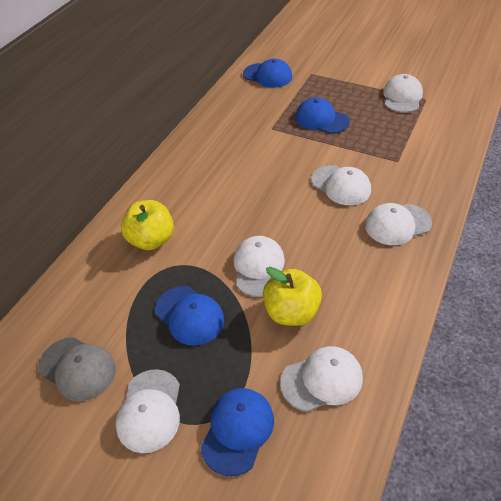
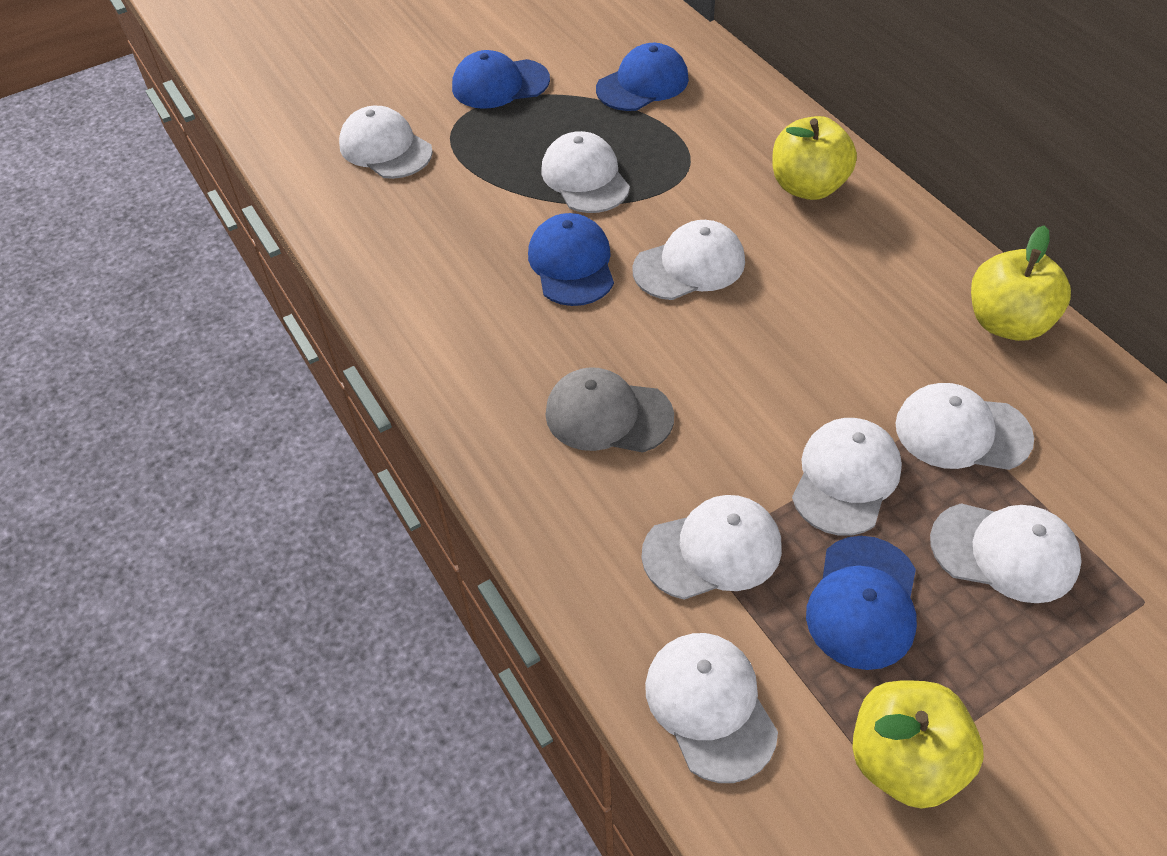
white cap: [115,369,180,453] [234,236,285,297] [280,346,363,412] [311,165,371,205] [365,203,432,245] [383,74,423,113] = 6 -> [339,106,433,179] [541,131,630,213] [632,220,745,300] [642,495,782,600] [645,633,778,783] [792,418,902,536] [895,383,1034,470] [930,503,1082,603] = 8
yellow apple: [121,200,174,250] [263,267,322,326] = 2 -> [772,116,857,200] [852,680,984,809] [971,225,1071,341] = 3

